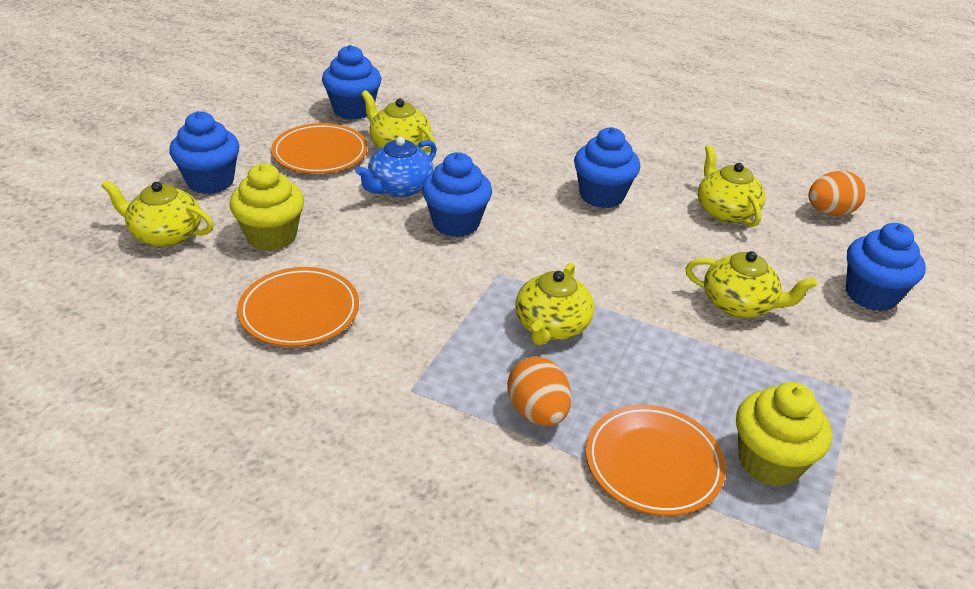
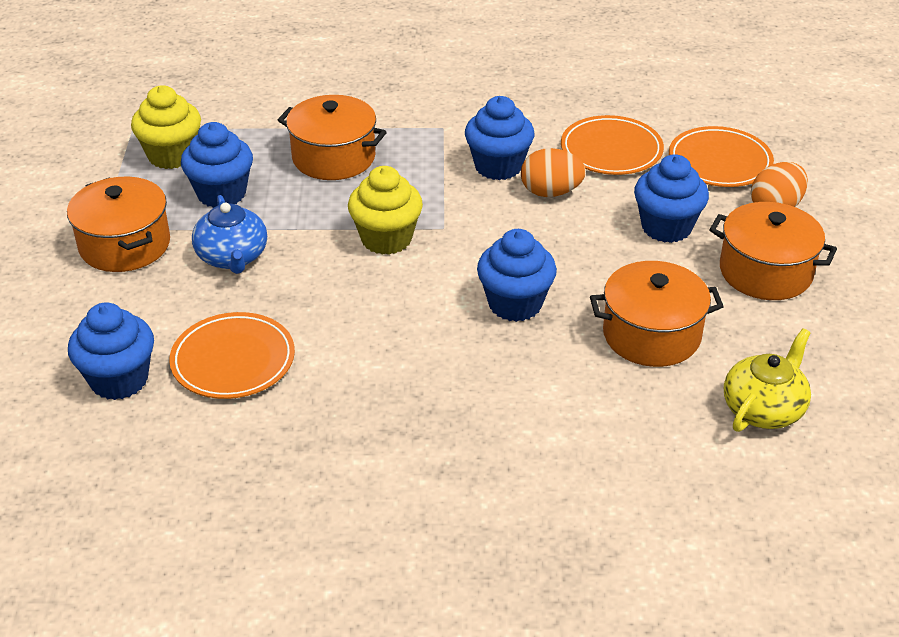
orange pot: none = 0 -> [67,177,170,272] [278,95,387,180] [590,261,724,367] [709,202,837,300] = 4
yellow teapot: [101,180,214,247] [361,90,435,153] [516,262,594,345] [685,251,817,318] [698,145,765,227] = 5 -> [724,329,811,432] = 1

